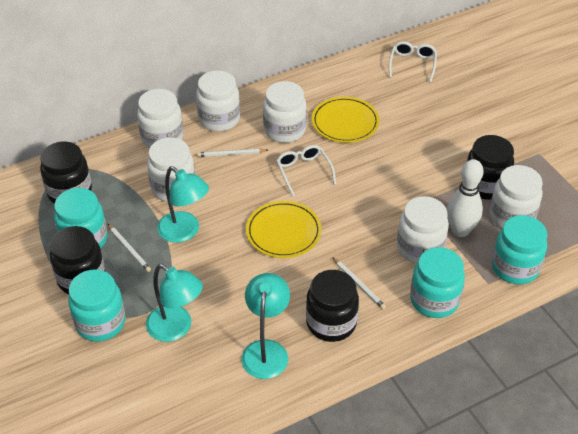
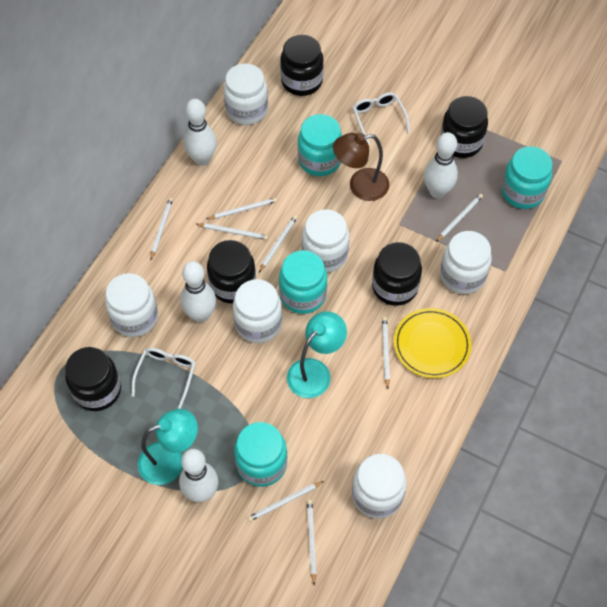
black jar: [40,142,92,204] [50,226,105,294] [306,270,359,342] [467,135,514,200] = 4 -> [65,347,121,411] [207,240,256,304] [280,35,324,96] [372,242,422,306] [441,96,488,158] = 5
brown lamp: none = 0 -> [333,133,389,201] = 1
turquoise lamp: [146,264,203,342] [157,166,209,243] [241,273,290,379] = 3 -> [138,409,198,485] [287,311,347,398] = 2
white bowling pin: [447,159,484,237] = 1 -> [179,449,218,502] [180,261,216,322] [184,99,217,166] [424,132,458,198] = 4
white pencil: [108,224,151,272] [197,148,268,157] [332,257,386,309] = 3 -> [150,198,173,260] [196,223,268,240] [207,198,277,219] [248,481,324,522] [259,215,298,272] [307,500,317,586] [382,317,390,389] [436,194,483,242] = 8
yellow plate: [246,201,321,258] [312,97,379,143] = 2 -> [394,308,472,378] = 1

